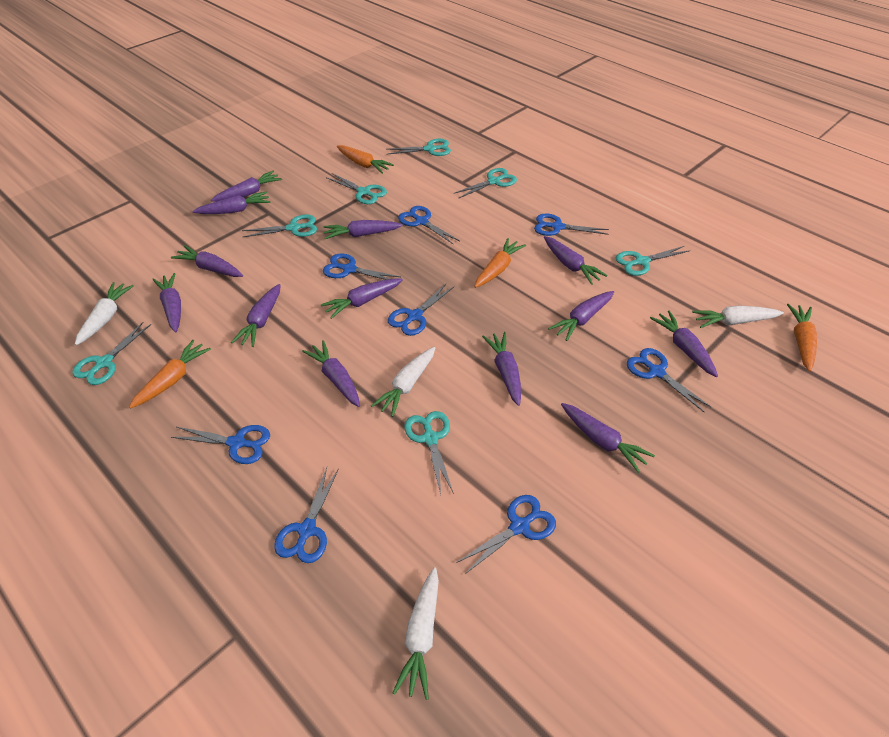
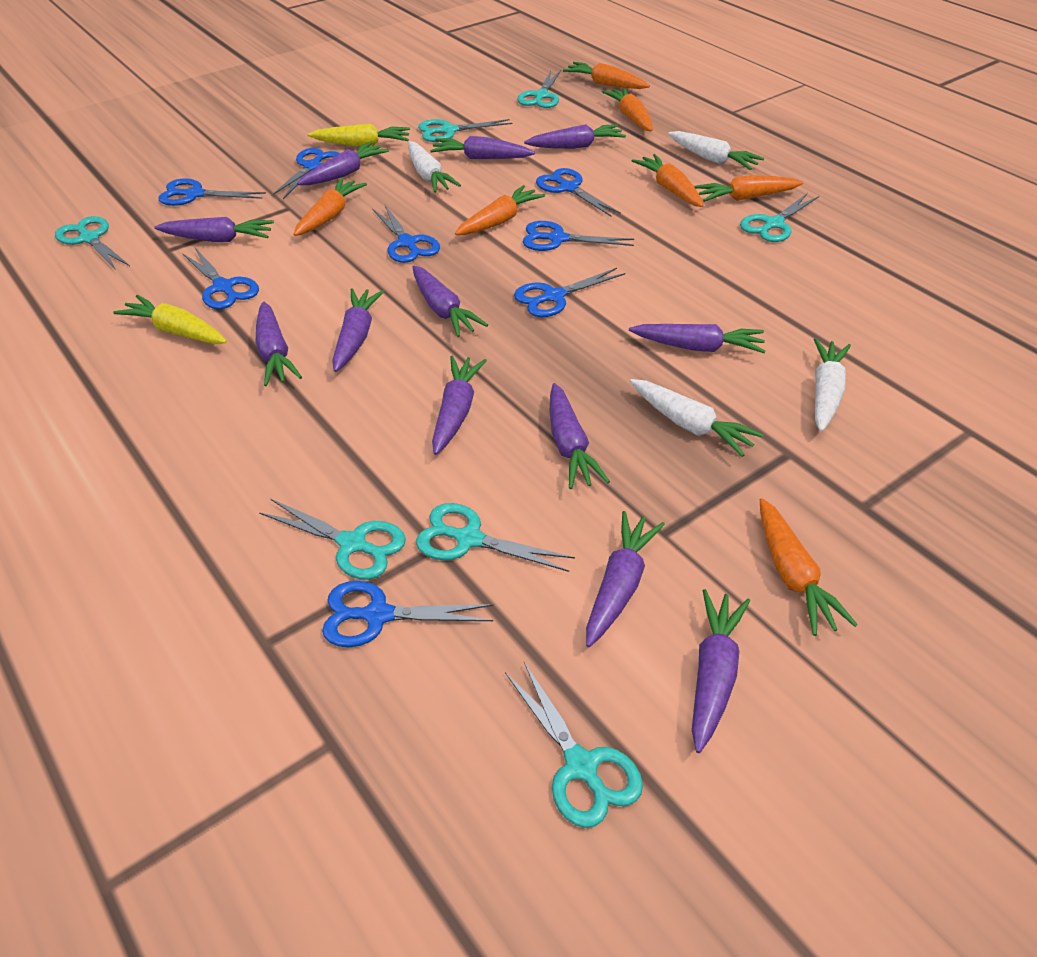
orange carrot: [129,340,211,408] [337,145,394,174] [474,238,526,288] [787,304,817,371] = 4 -> [293,178,367,236] [455,185,545,235] [563,62,650,89] [602,87,653,131] [632,154,704,207] [694,175,803,202] [760,498,858,636] = 7
purple carrot: [152,273,181,333] [171,245,243,277] [192,191,271,214] [211,171,282,202] [231,284,281,347] [302,340,360,407] [321,279,403,319] [323,220,403,239] [482,332,521,406] [544,236,608,285] [548,291,614,341] [561,403,655,473] [650,310,718,377] = 13 -> [155,217,274,242] [255,302,302,386] [297,142,389,185] [332,288,384,372] [413,266,488,337] [430,136,535,159] [432,356,487,455] [524,124,626,149] [550,383,610,489] [586,511,665,647] [629,324,766,353] [692,589,750,753] = 12
yellow carrot: none = 0 -> [113,295,227,344] [308,124,410,147] = 2

